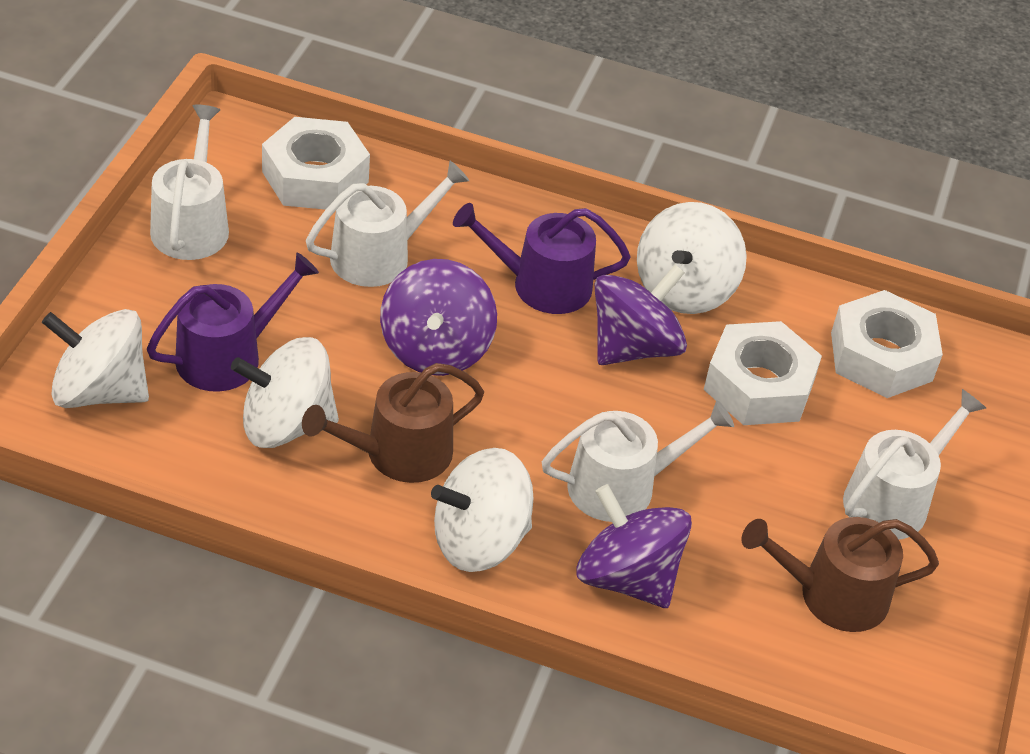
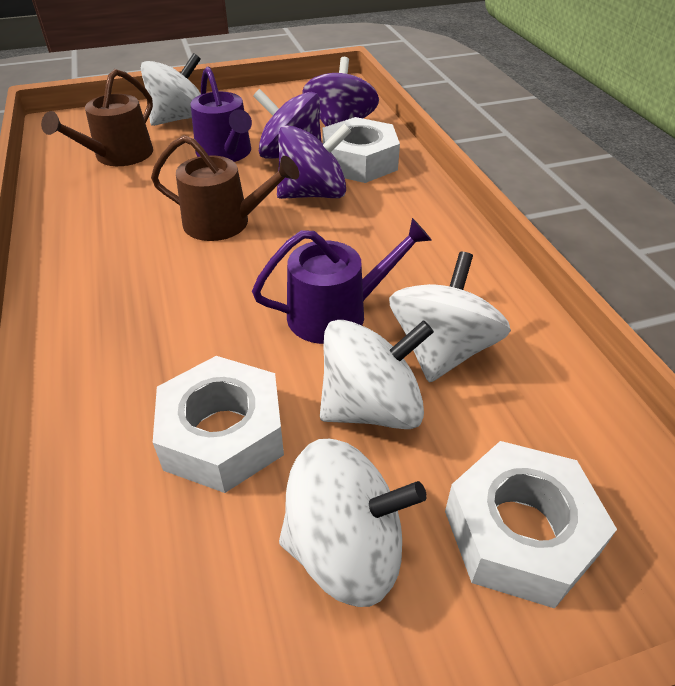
white watering can: [150,104,229,260] [306,161,469,287] [542,400,734,522] [843,389,986,540] = 4 -> none = 0

